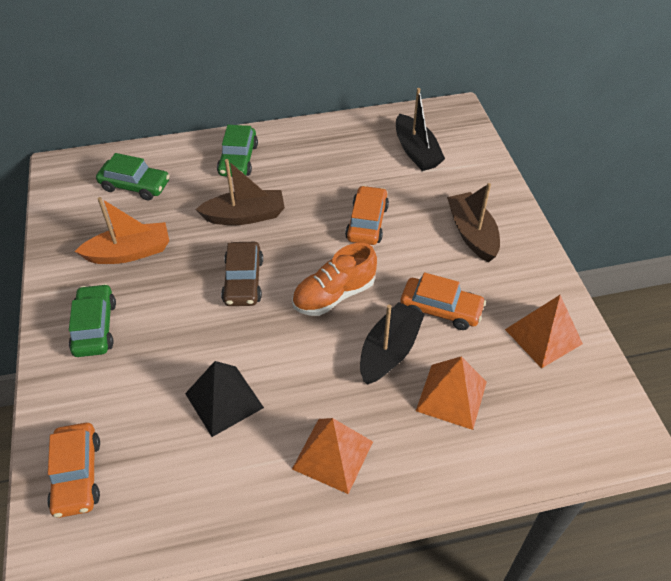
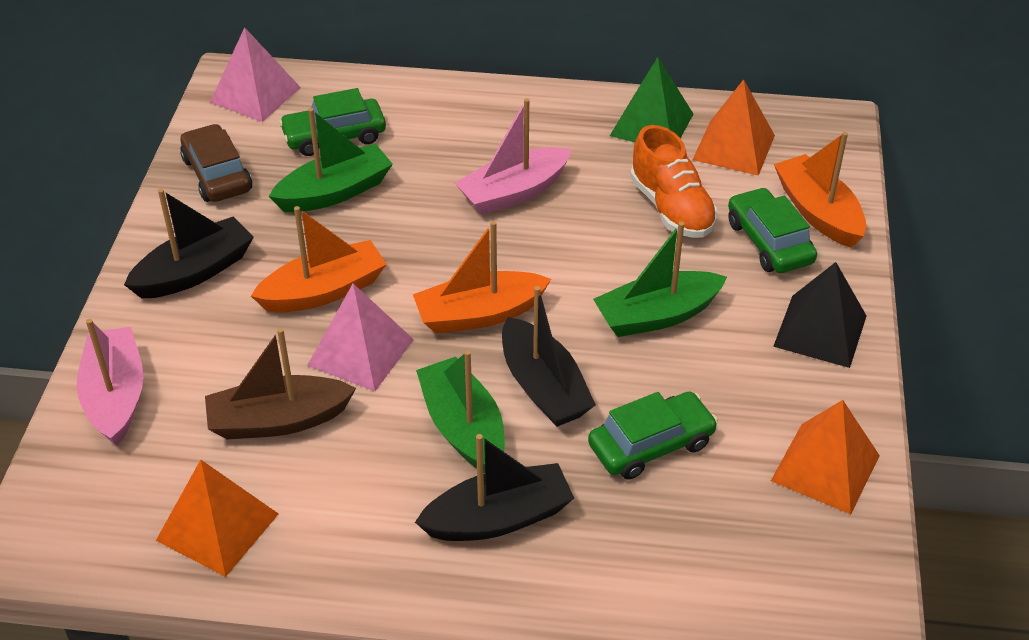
black boat: [360,302,425,384] [396,88,445,171] = 2 -> [124,189,254,298] [415,434,574,541] [502,286,596,427] = 3
brown boat: [195,159,285,225] [447,183,500,262] = 2 -> [205,328,356,439] = 1
green boat: none = 0 -> [269,108,393,212] [416,350,505,473] [593,222,727,337] = 3
green pyramid: none = 0 -> [610,57,693,142] = 1
orange boat: [75,197,169,264] = 1 -> [251,206,387,313] [413,221,551,334] [774,132,866,248] = 3
orange car: [47,423,100,518] [345,185,389,245] [400,272,486,330] = 3 -> none = 0
pink boat: none = 0 -> [77,319,143,446] [455,98,572,215] = 2
pink pyramid: none = 0 -> [210,27,301,122] [307,284,414,391] = 2

